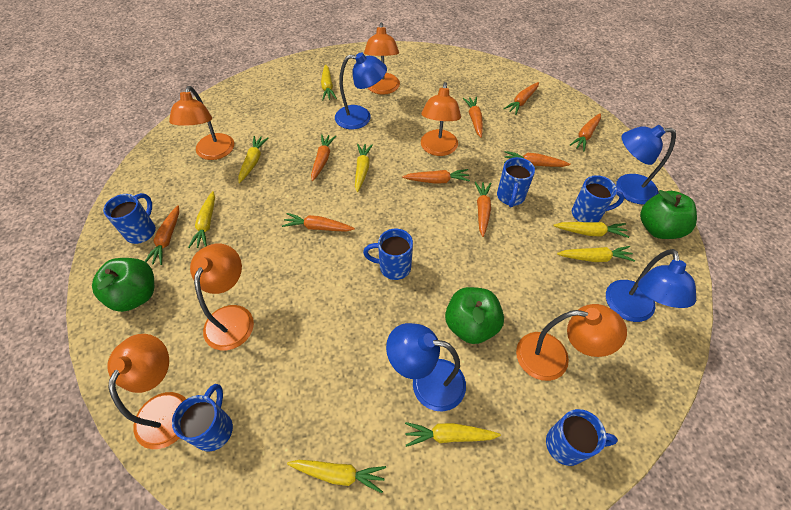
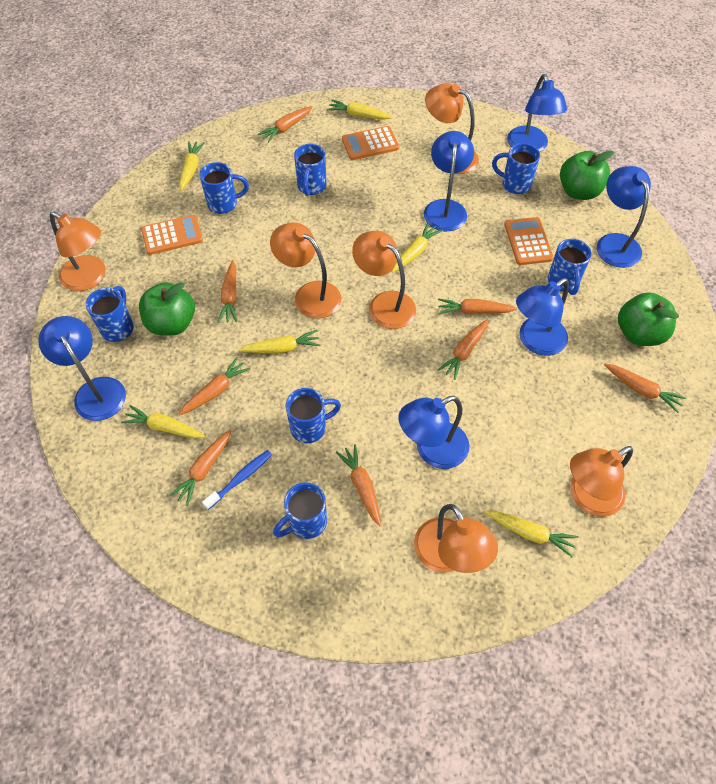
blue lamp: [335,52,387,130] [386,323,466,411] [606,249,696,322] [616,125,676,204] = 4 -> [38,316,126,421] [399,396,469,469] [424,131,474,231] [507,74,567,152] [516,278,569,356] [597,166,651,268] = 6
blue mug: [103,193,156,244] [172,384,233,452] [363,229,413,280] [497,157,535,207] [546,409,618,466] [572,175,624,222] = 6 -> [86,286,134,342] [199,162,249,214] [273,482,327,539] [286,388,341,443] [294,144,327,196] [492,143,540,194] [548,239,592,295] = 7
blue toothbrush: none = 0 -> [202,450,272,510] = 1
orange calculator: none = 0 -> [141,215,203,255] [342,126,399,160] [504,217,554,265] = 3
orange carrot: [144,205,179,265] [282,213,355,232] [311,134,336,181] [402,169,470,184] [463,97,483,138] [475,182,491,237] [503,82,539,115] [504,151,571,167] [570,113,601,151] = 9 -> [169,429,231,506] [179,357,250,416] [218,260,237,323] [258,106,313,143] [336,444,381,527] [438,299,517,314] [438,319,489,380] [604,364,686,413] = 8
yellow carrot: [188,191,215,248] [238,136,268,183] [287,460,386,493] [321,64,337,100] [355,144,373,192] [405,422,501,447] [553,222,629,238] [557,246,635,262] = 8 -> [121,405,205,438] [179,141,205,192] [238,330,320,353] [327,100,392,120] [392,222,443,273] [485,511,578,557] = 6

